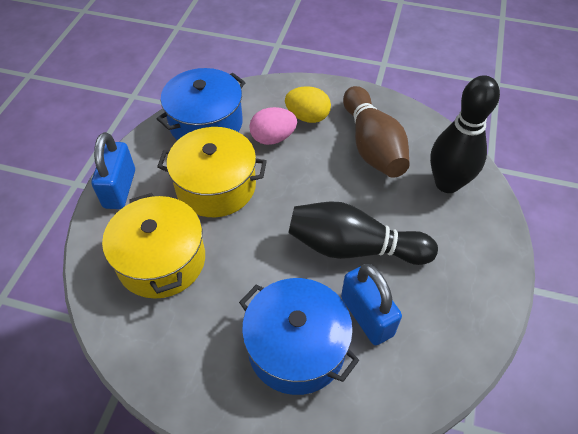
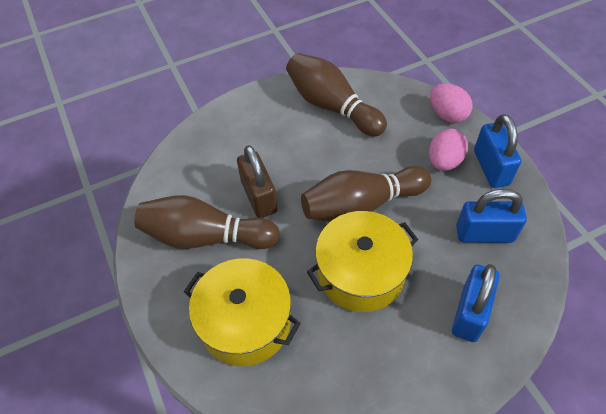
black bowling pin: [288,201,438,265] [430,76,500,193] = 2 -> none = 0
blue padlock: [91,132,135,209] [341,264,402,345] = 2 -> [452,264,500,342] [456,189,527,243] [474,114,522,188] = 3
blue pot: [157,68,246,141] [239,278,359,395] = 2 -> none = 0
brown bowling pin: [343,86,410,178] = 1 -> [135,195,280,249] [286,53,387,136] [301,166,431,222] = 3
brown padlock: none = 0 -> [237,145,278,218] = 1
pink egg: [249,107,297,145] = 1 -> [429,129,468,171] [430,83,473,123] = 2
yellow egg: [285,86,331,123] = 1 -> none = 0

